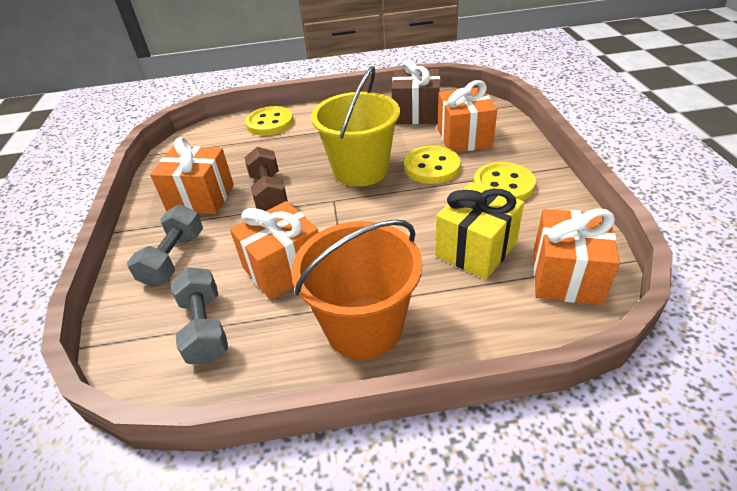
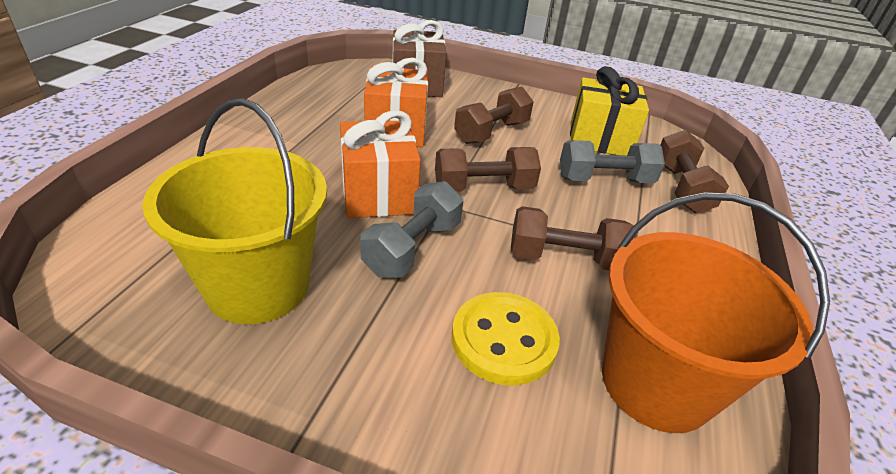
brown dumbbell: [244,147,288,211] = 1 -> [435,147,541,192] [454,86,534,144] [511,206,636,270] [660,130,729,213] = 4
orange gift: [150,137,234,214] [230,201,319,300] [437,80,497,152] [534,208,620,305] = 4 -> [340,110,421,218] [364,58,428,147] = 2
yellow button: [245,106,293,136] [404,146,461,184] [474,162,536,201] = 3 -> [452,292,560,385] = 1

